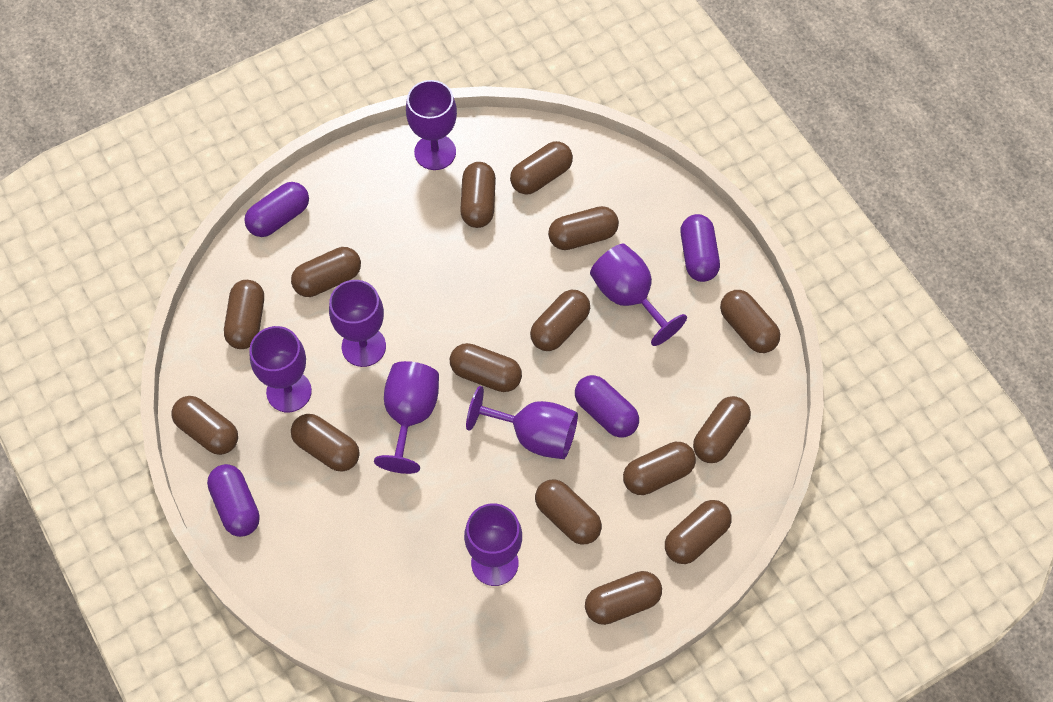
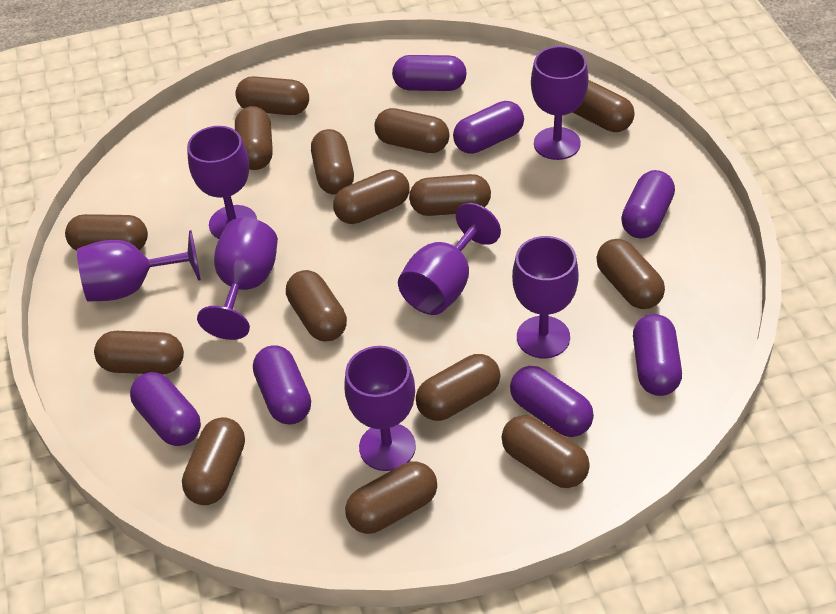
purple capsule: [207,464,260,537] [244,182,309,237] [575,375,639,438] [680,214,720,282] = 4 -> [130,372,201,446] [253,346,311,424] [392,55,467,91] [453,101,524,154] [510,366,594,437] [621,170,675,239] [633,314,682,396] = 7

